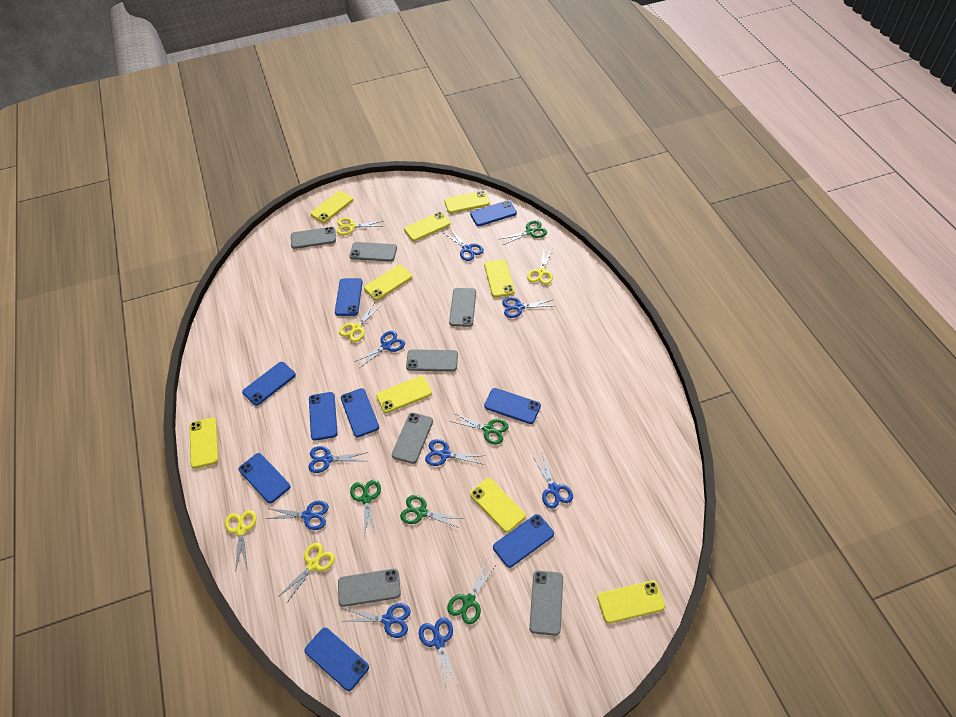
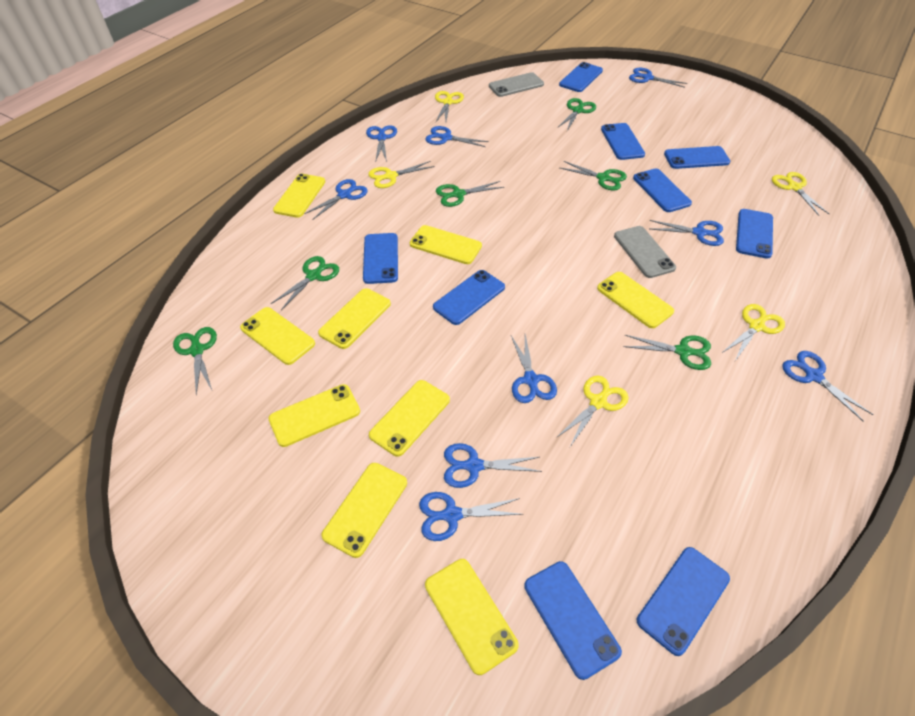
green scissors: [350,480,381,538] [400,495,463,529] [447,562,497,624] [450,413,508,444] [501,220,547,245] = 5 -> [173,327,217,395] [271,256,339,310] [436,181,504,207] [557,98,596,131] [560,161,627,191] [624,335,711,370] = 6
grey phone: [291,227,336,249] [338,569,401,607] [350,242,397,262] [392,412,433,464] [406,349,458,372] [449,288,476,327] [529,570,563,636] = 7 -> [489,72,544,97] [614,226,676,278] = 2

